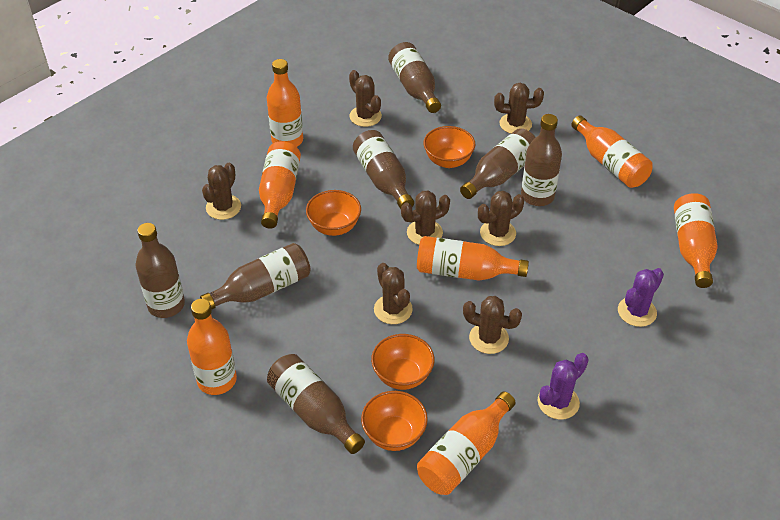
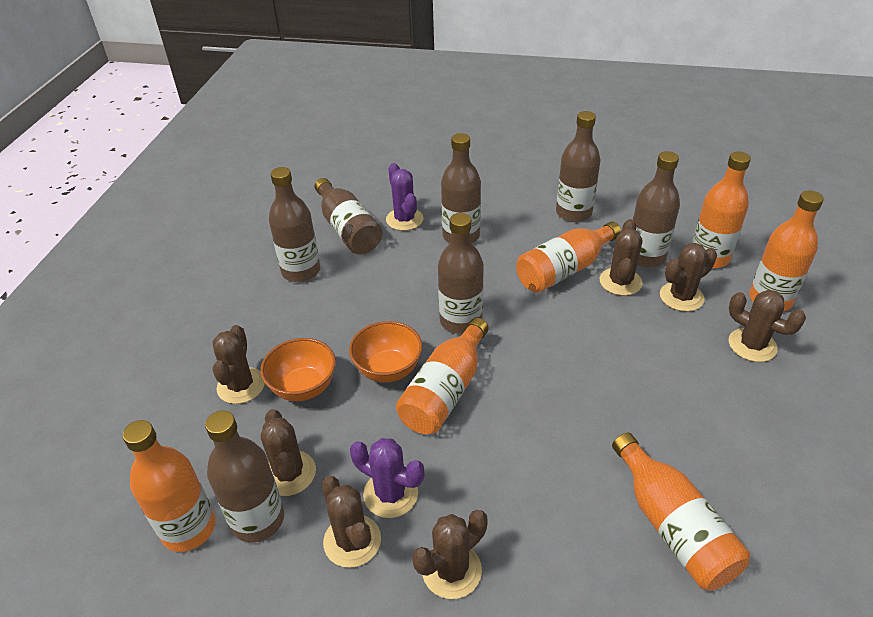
orange bottle: [187,299,237,395] [259,141,301,229] [267,59,303,147] [417,236,529,280] [417,392,516,495] [571,115,653,188] [674,193,717,288] = 7 -> [123,420,215,552] [396,317,489,434] [516,222,621,293] [612,433,750,590] [692,151,751,268] [749,191,824,311] = 6
orange bowl: [306,190,361,236] [361,391,428,451] [371,334,435,390] [423,126,475,168] = 4 -> [260,338,336,401] [349,321,422,382] = 2

